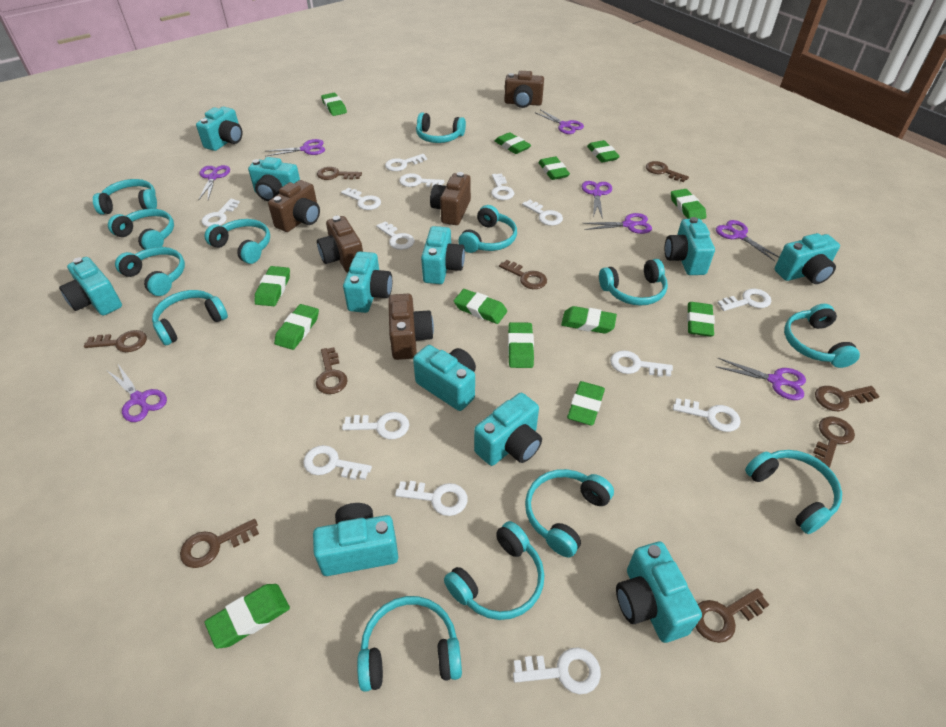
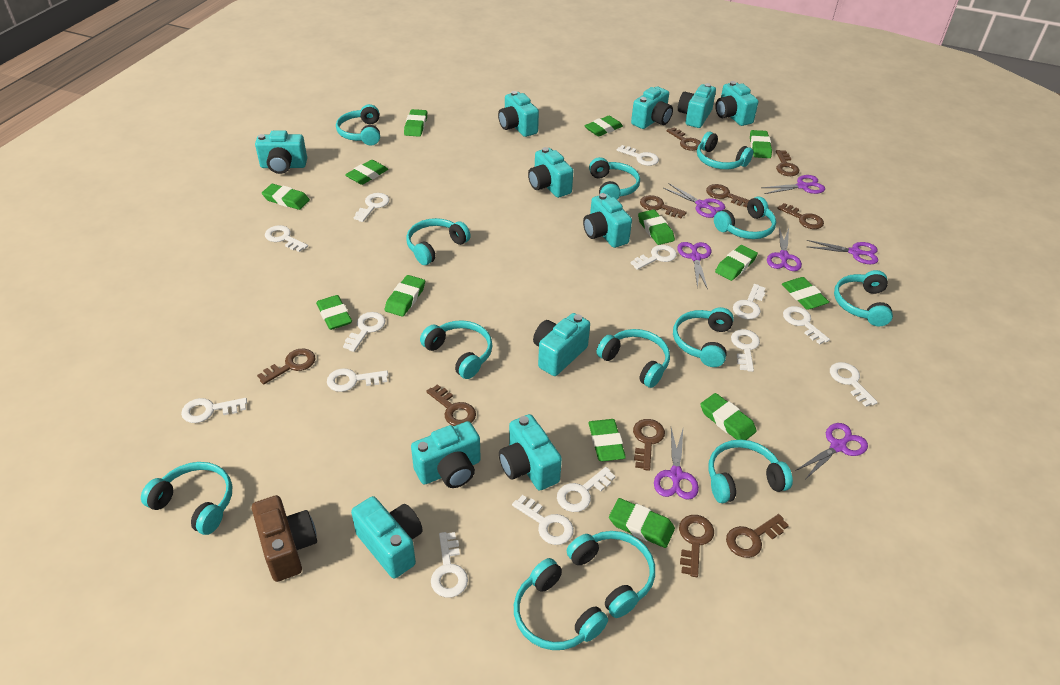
brown camera: [268,180,320,232] [317,216,363,273] [388,294,434,360] [430,172,471,225] [504,71,544,108] = 5 -> [252,495,317,582] = 1
brown key: [84,330,147,352] [180,519,259,568] [316,347,348,394] [317,167,362,180] [499,260,547,289] [646,161,689,182] [695,588,769,643] [813,417,855,468] [815,386,880,411] = 9 -> [257,349,316,385] [426,384,476,426] [633,419,665,471] [640,195,687,218] [667,127,701,151] [679,515,714,577] [706,184,749,208] [726,514,789,558] [776,150,799,176] [777,203,824,229] = 10
purple scissors: [108,364,167,422] [198,165,230,201] [265,139,325,156] [536,109,584,134] [582,181,612,219] [583,213,652,234] [716,220,779,261] [717,358,806,400] = 8 -> [654,428,699,500] [663,184,725,218] [677,242,711,289] [761,175,825,194] [767,228,802,271] [795,423,868,480] [806,240,878,264] = 7

